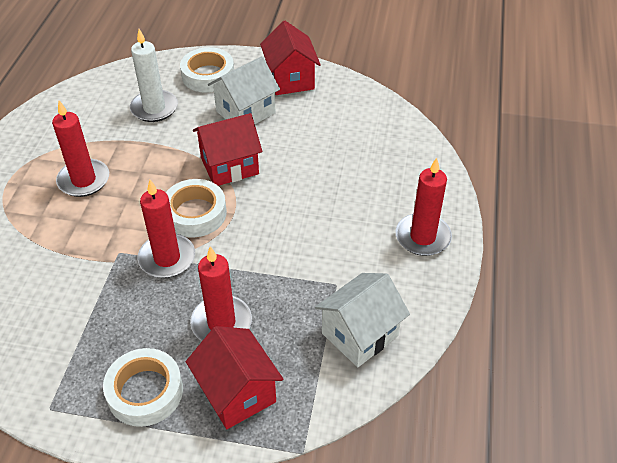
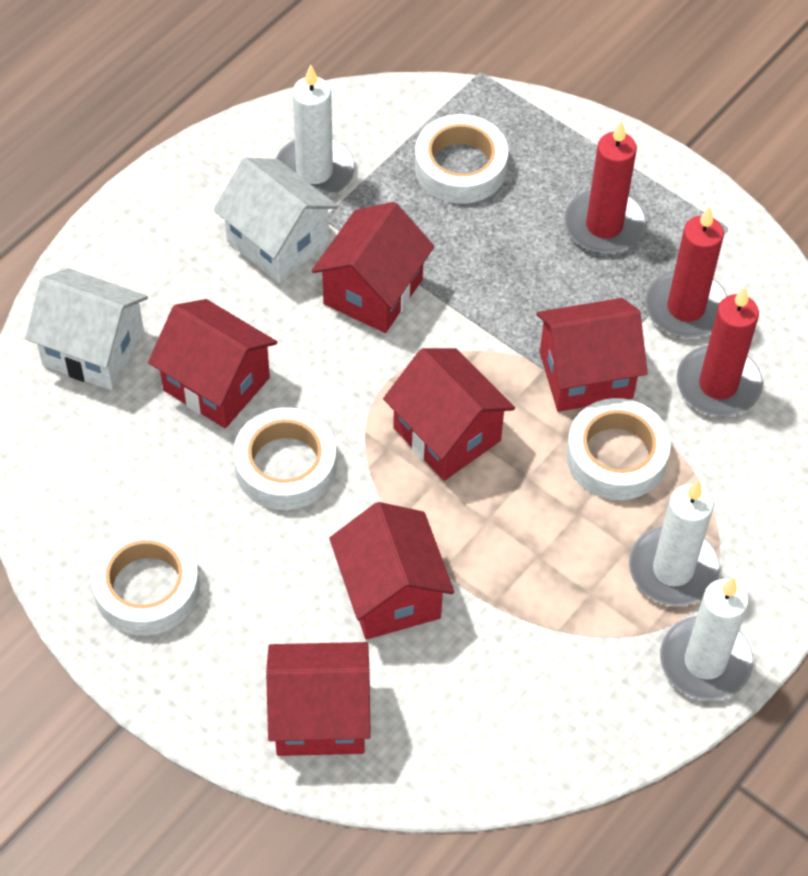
red candle: [52,101,109,197] [137,180,195,278] [190,246,252,341] [396,158,452,256] = 4 -> [564,121,646,254] [645,207,727,338] [676,287,763,417] = 3
red house: [186,326,283,429] [193,113,262,186] [260,21,321,95] = 3 -> [148,299,277,428] [266,642,371,756] [312,202,435,333] [329,502,454,639] [383,348,515,481] [536,298,648,412] = 6
white candle: [130,29,178,122] = 1 -> [276,65,355,197] [629,481,720,606] [660,577,753,701] = 3
white tape: [103,348,183,427] [166,179,227,237] [180,47,234,93] = 3 -> [91,527,200,636] [233,407,337,510] [415,114,508,204] [566,398,671,500] = 4

